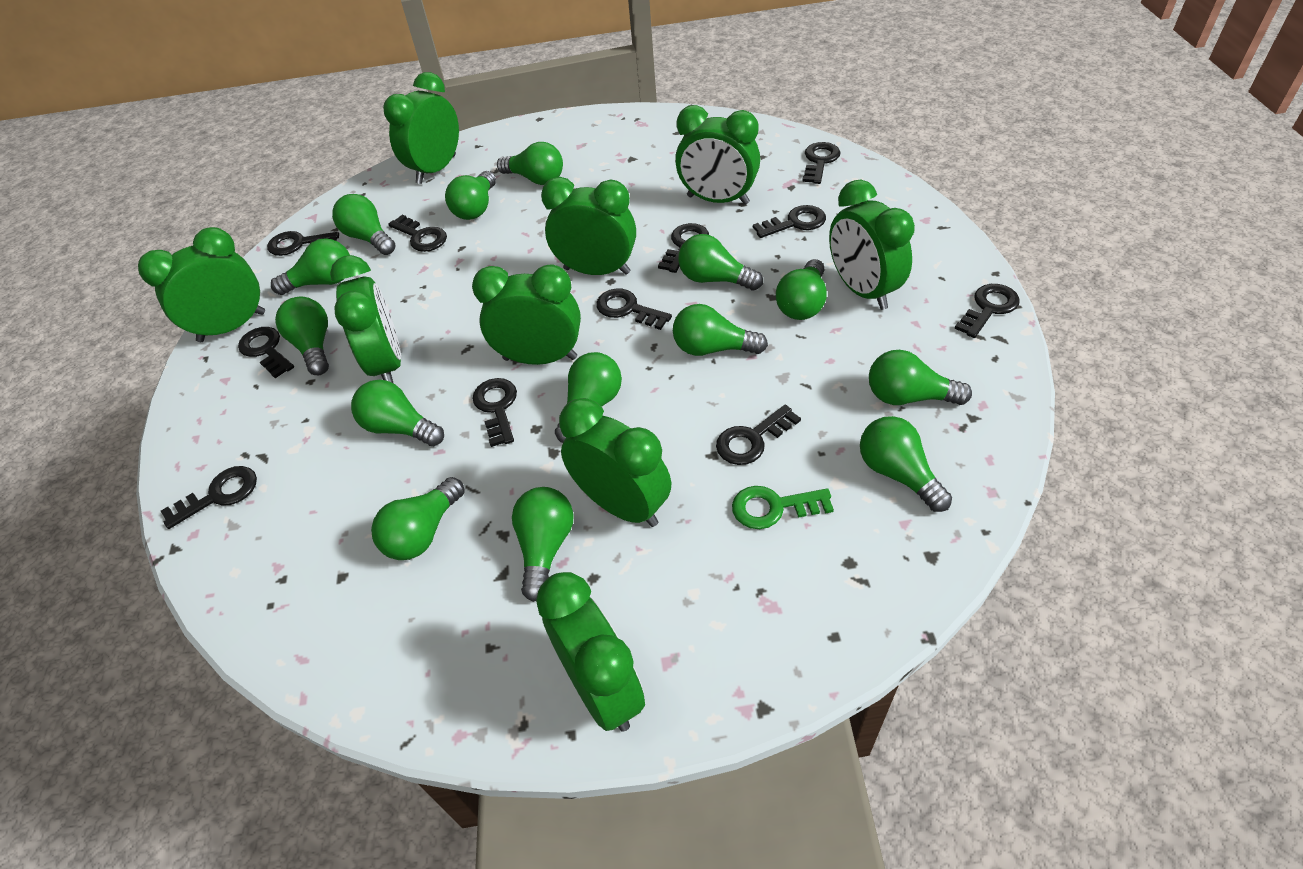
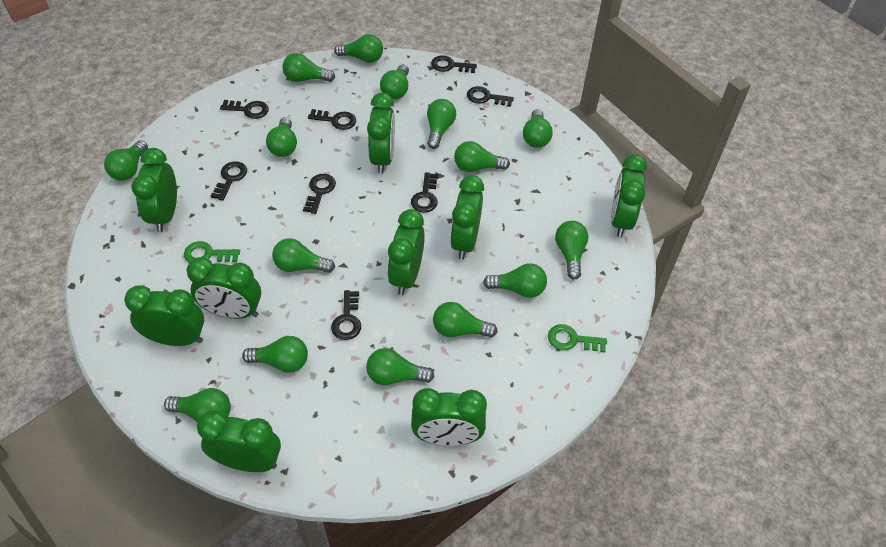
black key: [161,466,257,529] [238,327,294,378] [267,231,339,256] [388,215,447,252] [473,378,517,447] [596,289,672,330] [658,223,709,273] [716,405,801,465] [753,205,826,238] [802,142,840,184] [954,284,1020,338] = 11 -> [211,161,247,201] [220,100,269,119] [303,174,336,214] [308,109,356,130] [331,290,361,340] [411,172,438,213] [431,55,477,73] [467,86,514,107] = 8
green key: [732,486,834,529] = 1 -> [184,241,240,262] [548,324,607,353] = 2
green light bulb: [271,238,350,295] [275,297,329,375] [332,194,395,255] [351,380,444,446] [371,477,465,560] [445,171,496,220] [497,142,563,185] [512,487,574,602] [555,352,622,443] [673,304,768,356] [678,234,763,291] [776,259,827,320] [860,416,952,512] [869,350,972,405] = 14 -> [104,140,148,181] [164,388,231,423] [242,336,308,373] [266,117,297,157] [272,238,335,273] [282,53,335,82] [334,34,383,63] [366,348,435,385] [380,64,409,99] [427,99,456,149] [433,302,498,338] [454,141,510,172] [483,263,547,298] [523,109,553,148] [555,221,588,280] = 15

